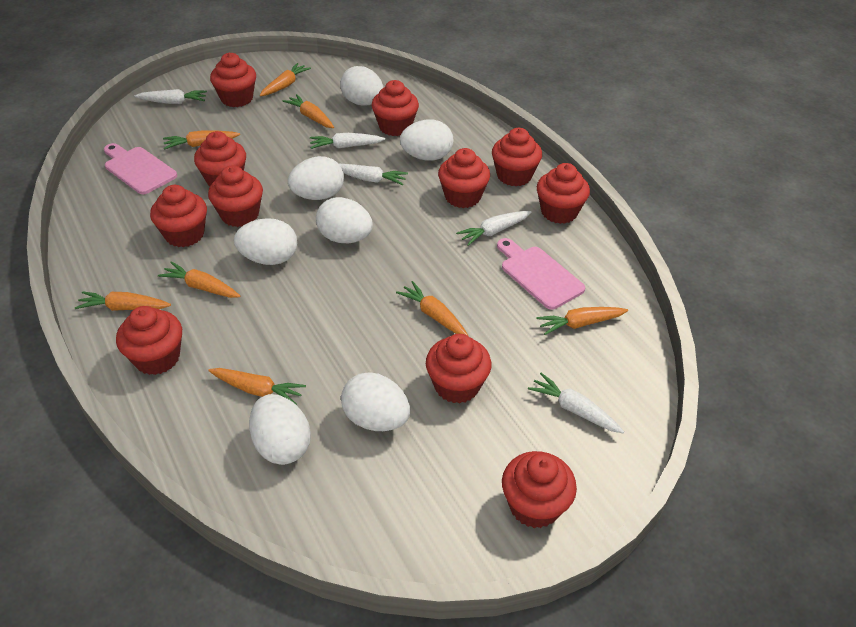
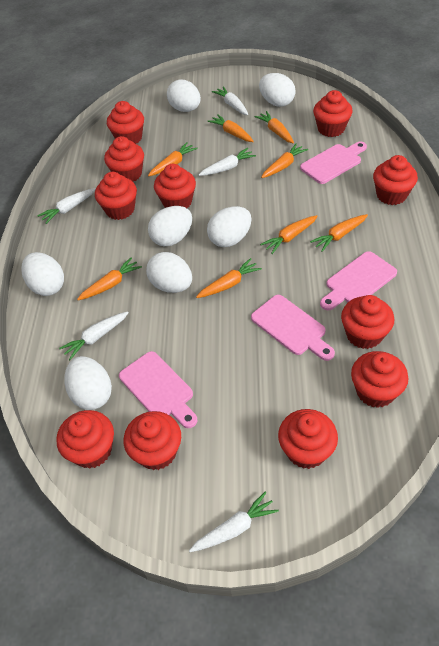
pink cutting board: [104,143,177,194] [497,238,585,310] = 2 -> [119,351,198,428] [251,295,335,361] [300,141,367,184] [320,251,397,310] = 4

